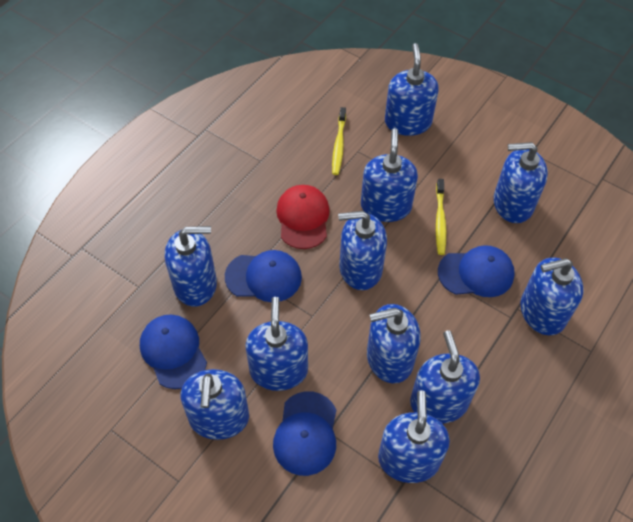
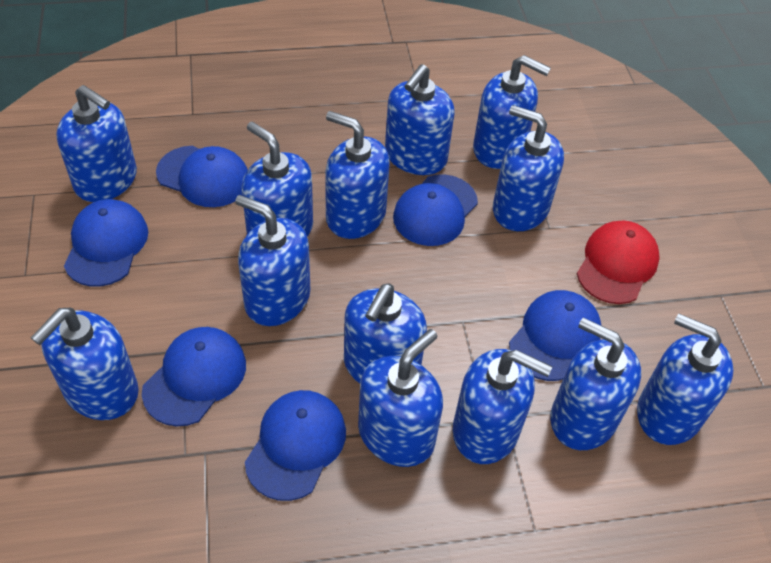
blue cap: [140,315,207,389] [225,250,302,302] [273,391,336,476] [438,245,515,297] = 4 -> [64,199,148,287] [142,327,246,426] [156,146,248,207] [245,390,346,501] [393,174,478,246] [509,290,602,381] = 6
blue soap dispenser: [165,226,217,306] [180,369,249,440] [245,297,308,391] [338,211,387,290] [361,128,418,222] [367,304,421,383] [378,390,450,483] [385,43,439,136] [410,330,480,424] [494,142,548,223] [520,258,584,335] = 11 -> [31,308,139,420] [56,85,137,202] [235,195,310,326] [242,122,313,237] [325,111,390,239] [344,283,427,383] [358,329,443,467] [385,64,455,175] [453,349,552,464] [473,55,551,169] [493,105,564,231] [550,318,641,450] [637,314,733,445] = 13
yellow toothbrush: [332,107,346,175] [436,179,446,255] = 2 -> none = 0

